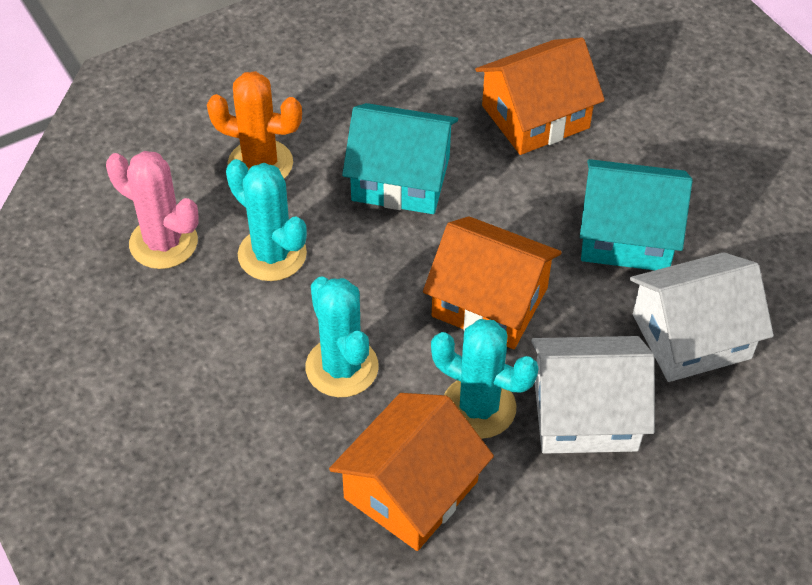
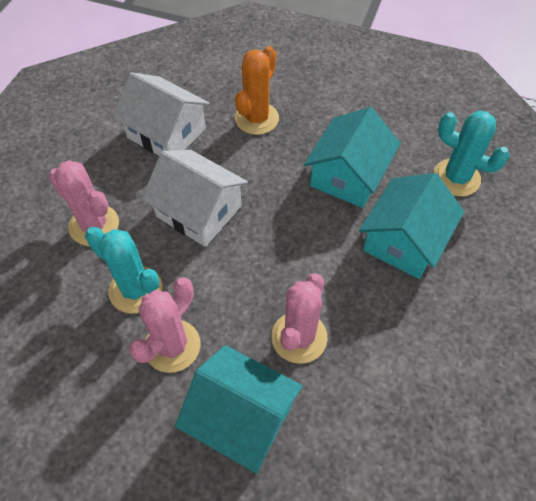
orange house: [329,393,494,551] [423,216,562,349] [475,37,605,155] = 3 -> none = 0
pink cactus: [106,151,199,269] = 1 -> [48,160,119,246] [129,277,200,373] [271,273,328,364] = 3
turquoise cactus: [226,159,307,281] [306,277,379,397] [431,319,539,439] = 3 -> [85,227,162,313] [433,111,510,196] = 2
turquoise house: [342,103,458,214] [580,159,692,270] = 2 -> [175,345,303,474] [304,107,401,208] [359,173,464,279] = 3

